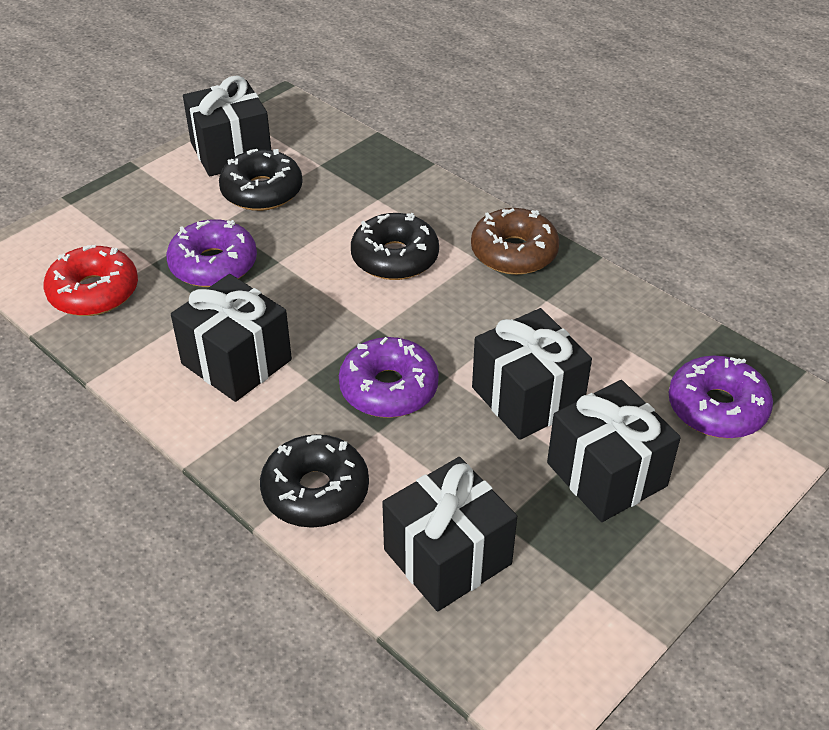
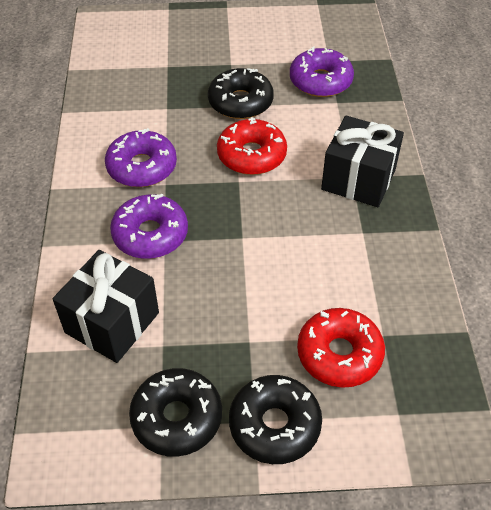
black gift: [171,274,292,402] [183,76,271,177] [382,457,517,612] [472,308,592,440] [547,380,681,522] = 5 -> [53,250,159,363] [321,115,404,207] = 2
brown donut: [471,208,560,275] = 1 -> none = 0
red donut: [44,245,138,316] = 1 -> [217,117,287,175] [297,308,385,388] = 2

